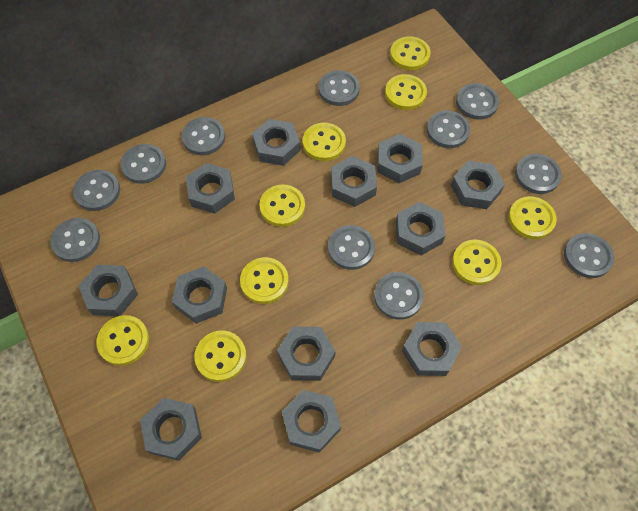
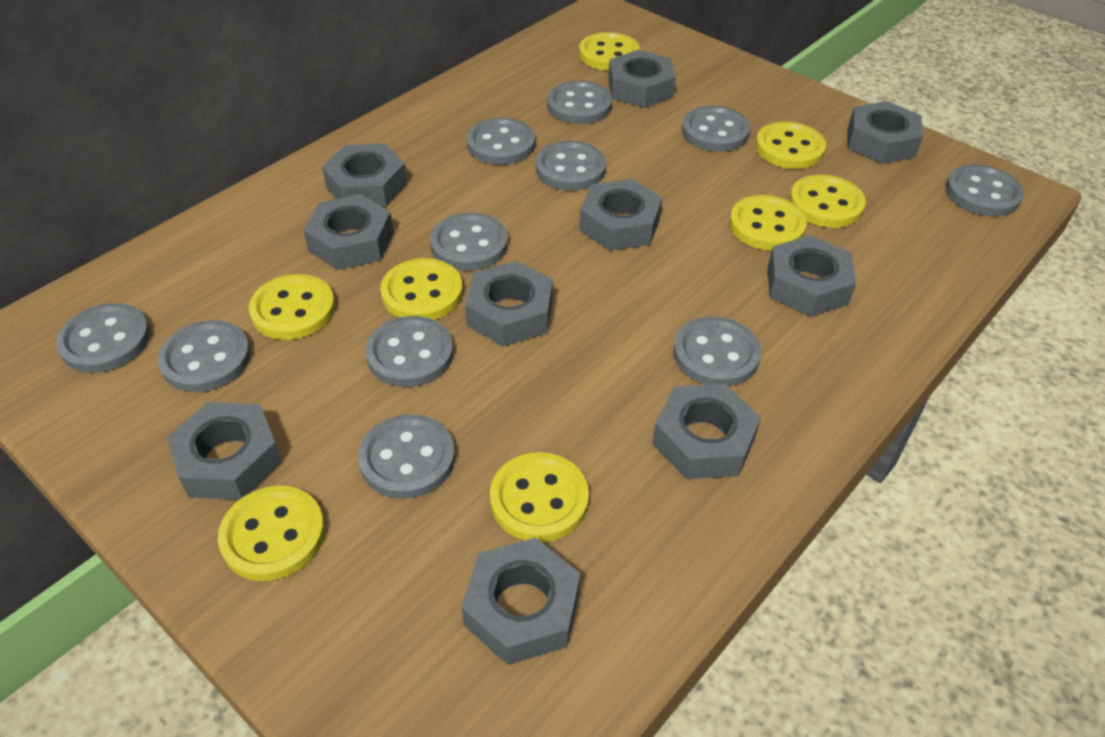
grey nut: [79,265,138,316] [140,398,202,461] [172,267,227,324] [186,163,235,214] [252,119,300,166] [277,327,336,381] [282,390,341,453] [331,156,377,207] [378,134,423,183] [396,202,446,255] [402,322,462,376] [451,160,505,209] = 12 -> [167,402,282,500] [303,194,394,270] [322,143,407,207] [462,538,581,665] [465,261,553,346] [579,179,662,251] [608,50,676,108] [652,384,761,479] [768,235,856,317] [848,101,923,164] = 10
yellow button: [97,315,149,366] [194,330,246,382] [240,257,289,304] [259,184,305,227] [303,123,346,161] [385,74,427,110] [390,36,431,70] [452,240,502,285] [508,196,557,239] = 9 -> [218,486,325,581] [249,274,335,340] [380,258,463,320] [490,452,589,542] [579,32,640,71] [729,195,807,251] [755,122,826,169] [789,174,866,228] = 8

